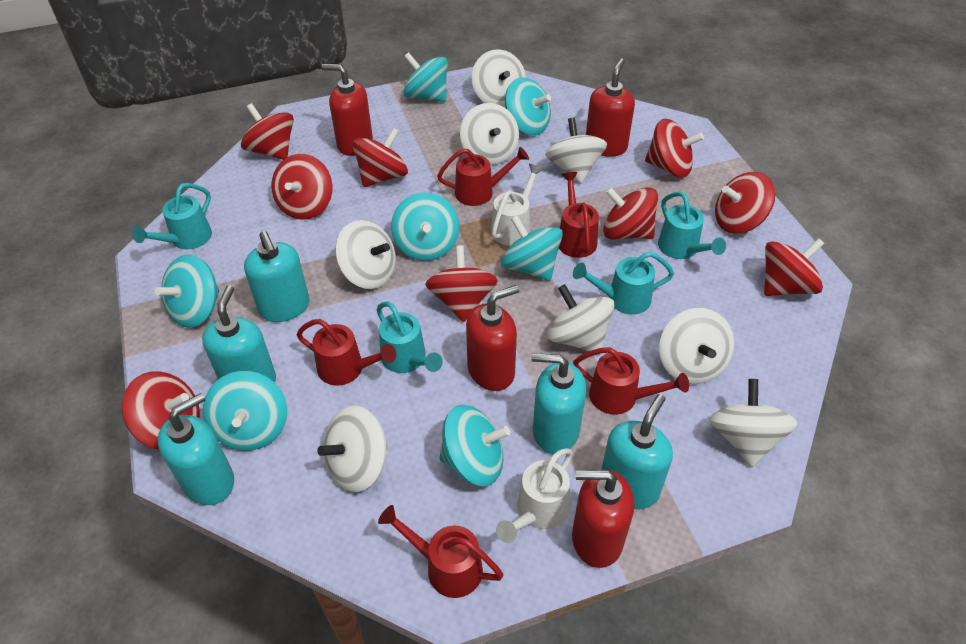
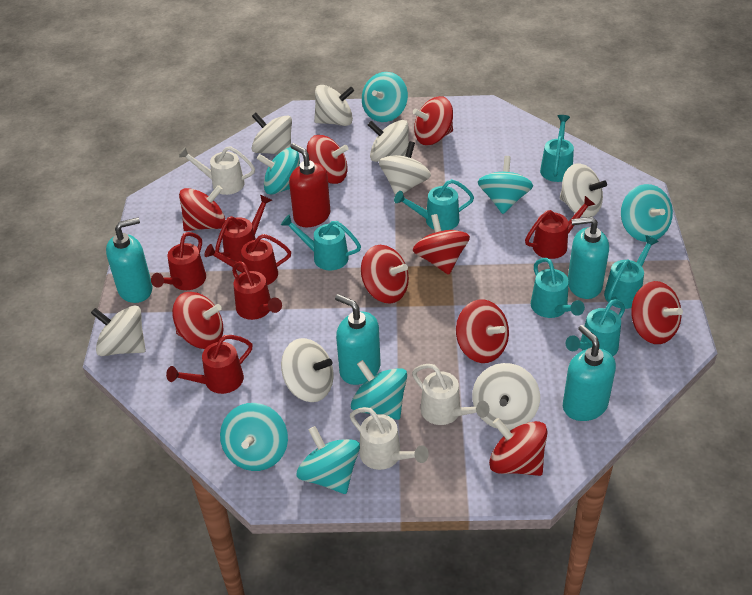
red soap dispenser: [321,64,373,156] [466,285,519,391] [572,469,634,568] [586,58,635,157] = 4 -> [289,143,330,227] = 1
red watering can: [297,319,396,386] [378,505,503,598] [437,147,529,206] [559,172,599,258] [573,347,689,415] = 5 -> [151,232,206,290] [166,335,253,394] [205,234,291,285] [215,194,272,262] [232,261,282,320] [525,196,596,259] = 6
turquoise soap dispenser: [158,393,234,505] [202,285,276,383] [244,231,310,322] [531,353,586,454] [601,394,673,509] = 5 -> [106,217,153,303] [335,294,381,385] [563,325,616,421] [568,217,609,299] = 4
turquoise watering can: [132,183,212,249] [376,301,443,373] [573,252,674,315] [658,191,726,259] = 4 -> [281,214,361,270] [394,179,474,231] [531,258,585,318] [540,115,574,182] [565,299,625,356] [604,235,659,309] = 6
white watering can: [491,164,544,246] [496,448,572,543] = 2 -> [178,146,255,195] [350,407,429,470] [412,364,489,425] = 3

